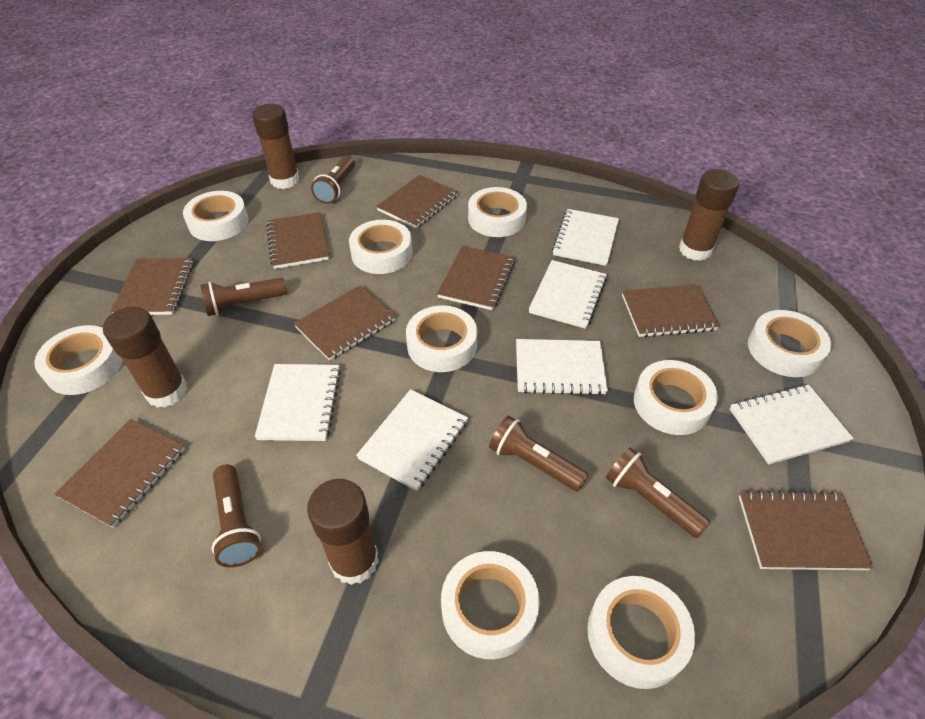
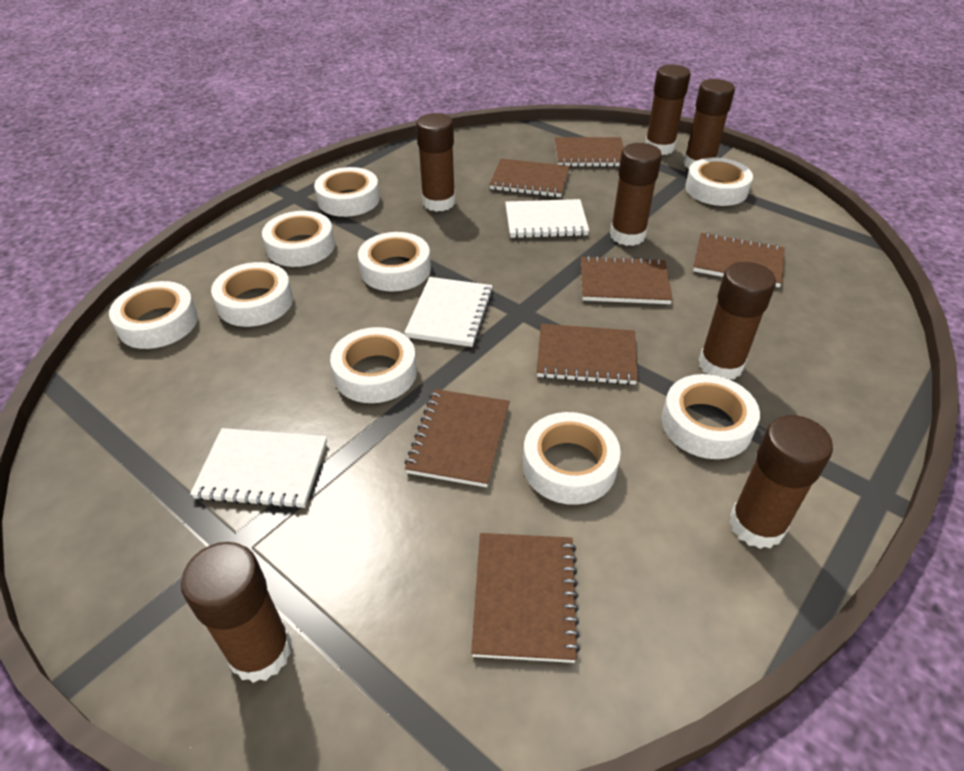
brown flashlight: [200,278,287,316] [212,464,261,567] [311,156,355,204] [489,415,589,492] [606,447,710,538] = 5 -> none = 0
brown glue stick: [103,307,187,408] [252,104,300,189] [307,479,379,585] [679,169,739,261] = 4 -> [181,542,292,683] [416,113,455,212] [610,143,662,246] [645,64,691,155] [683,79,735,169] [699,262,776,380] [729,415,833,549] = 7
brown notebook: [54,419,185,528] [111,258,193,315] [266,212,329,269] [294,286,396,361] [376,175,458,229] [437,246,515,310] [622,284,720,337] [739,490,873,570] = 8 -> [404,389,510,487] [471,533,580,663] [489,158,570,197] [537,324,638,385] [555,137,624,167] [581,256,673,304] [693,232,785,288] = 7
white notebook: [255,364,341,441] [356,389,468,491] [516,339,608,395] [529,260,607,329] [552,209,619,266] [730,385,853,465] = 6 -> [190,428,327,509] [404,277,493,347] [505,199,589,238] = 3

